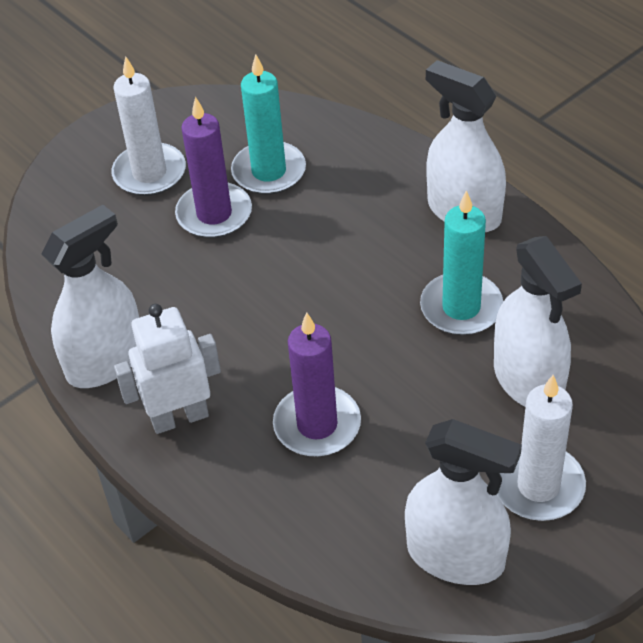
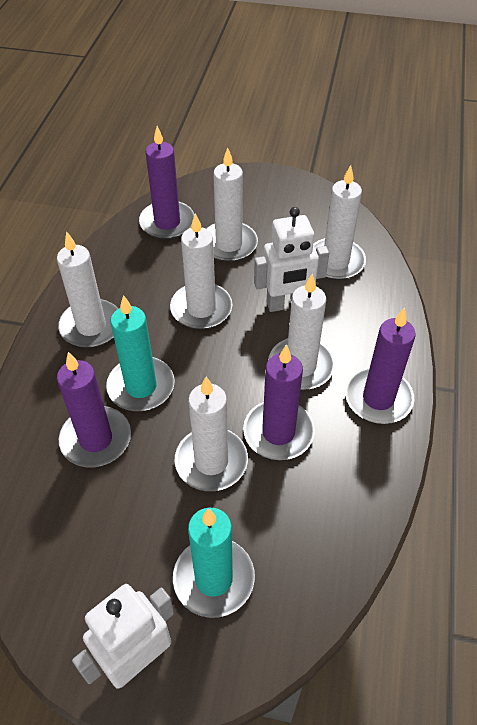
purple candle: [175,97,252,238] [273,312,361,456] = 2 -> [57,352,131,467] [139,126,195,240] [243,344,315,460] [345,308,416,424] = 4
white candle: [111,56,186,196] [497,375,586,521] = 2 -> [57,231,118,348] [170,213,232,329] [175,377,248,491] [206,148,258,262] [268,274,335,390] [313,165,366,280] = 6
white robot: [114,304,221,434] = 1 -> [72,584,174,689] [254,207,329,312] = 2
white spray bottle: [42,205,139,388] [405,419,522,585] [426,60,506,232] [494,236,582,407] = 4 -> none = 0

